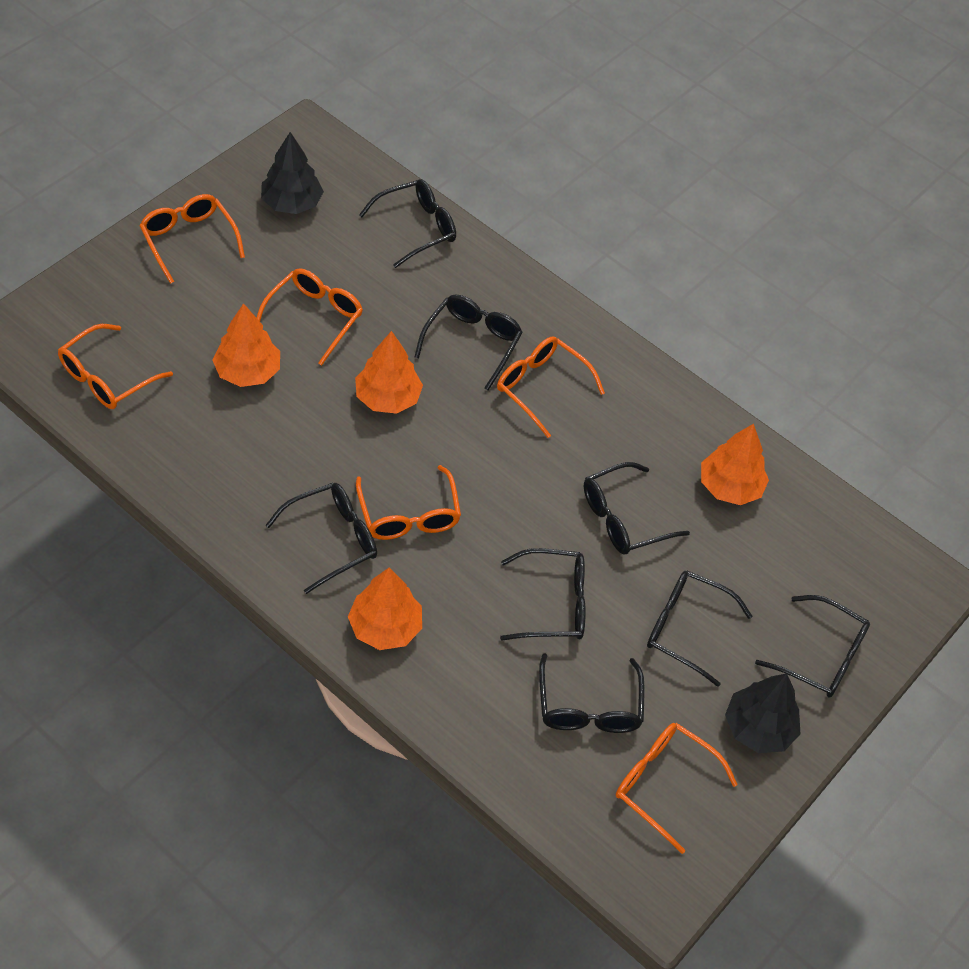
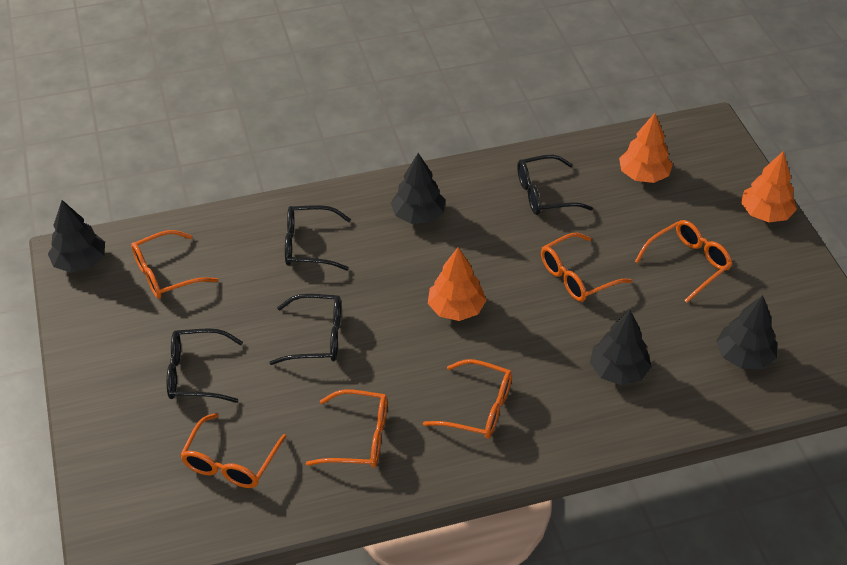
black glasses: [266,483,377,594] [359,179,456,268] [415,294,523,390] [500,548,586,641] [539,653,644,733] [584,462,690,555] [647,571,753,687] [755,595,870,698] = 8 -> [167,328,243,403] [269,294,341,365] [285,205,351,270] [517,155,593,215] = 4
black tree: [261,132,324,214] [725,673,800,753] = 2 -> [48,200,105,273] [391,153,445,224] [590,310,652,385] [716,295,777,369] = 4
orange tree: [213,303,280,387] [348,568,422,650] [355,331,423,414] [701,424,769,505] = 4 -> [428,247,487,321] [619,113,673,183] [741,151,797,222] = 3

